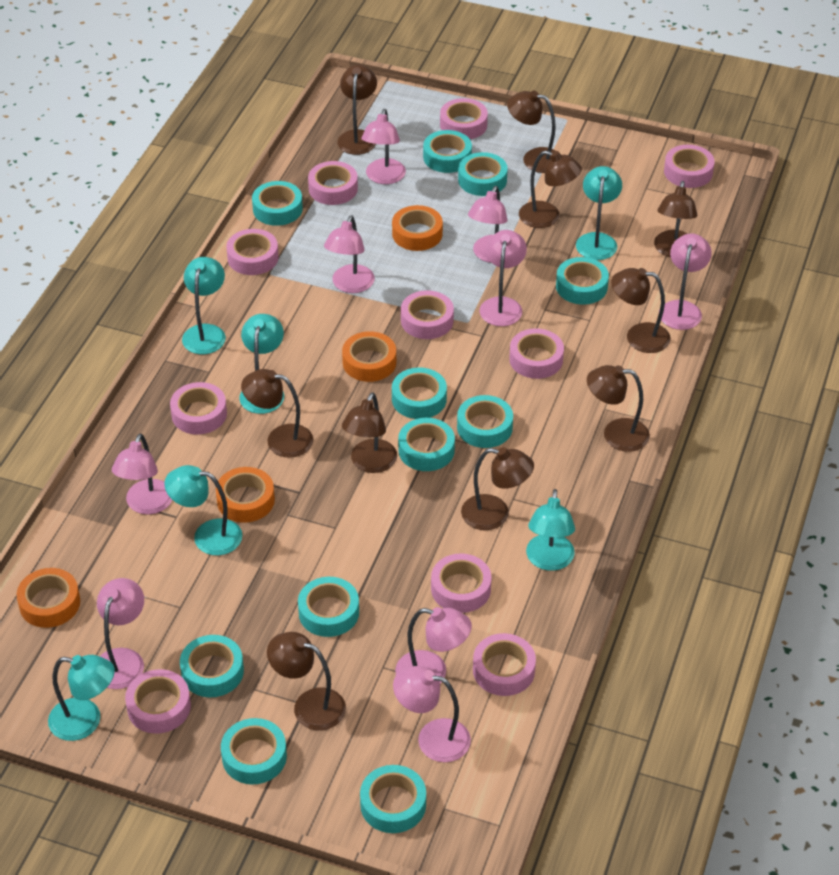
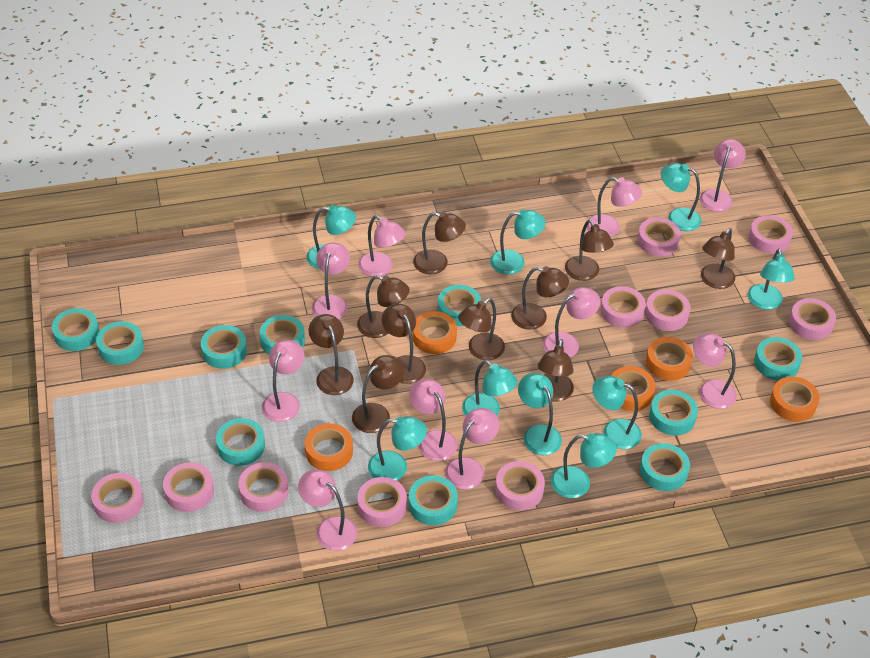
orange tape: [16,568,80,628] [216,467,275,523] [342,331,396,382] [392,205,443,251] = 4 -> [305,424,353,471] [412,311,457,354] [611,366,655,411] [646,337,693,381] [770,377,820,422] = 5
pink lamp: [97,578,144,689] [112,434,172,515] [324,216,375,293] [361,109,406,184] [393,666,471,762] [395,607,472,684] [468,186,508,263] [480,230,527,326] [659,233,712,330] = 9 -> [262,340,304,422] [298,469,357,551] [312,243,350,319] [358,215,406,277] [409,379,457,461] [445,408,499,489] [543,287,600,358] [587,177,642,237] [693,333,737,409] [700,139,746,212] = 10
turquoise lamp: [48,655,115,741] [164,465,242,555] [182,257,226,354] [239,314,284,414] [526,489,575,571] [576,166,622,260] = 6 -> [306,205,356,269] [368,416,427,481] [462,360,518,416] [490,209,546,275] [518,373,562,455] [551,433,617,498] [592,376,642,449] [661,163,702,231] [748,249,795,310] = 9
turquoise tape: [180,635,244,697] [221,718,287,785] [252,181,303,226] [298,577,359,637] [360,765,426,833] [392,367,447,419] [398,418,455,471] [423,130,472,173] [457,395,513,448] [458,152,508,196] [556,257,609,305] = 11 -> [52,308,99,351] [96,321,144,365] [201,325,247,369] [216,418,265,466] [260,315,305,355] [409,476,458,525] [437,285,481,326] [640,443,690,491] [649,390,698,436] [754,337,802,380] = 10

